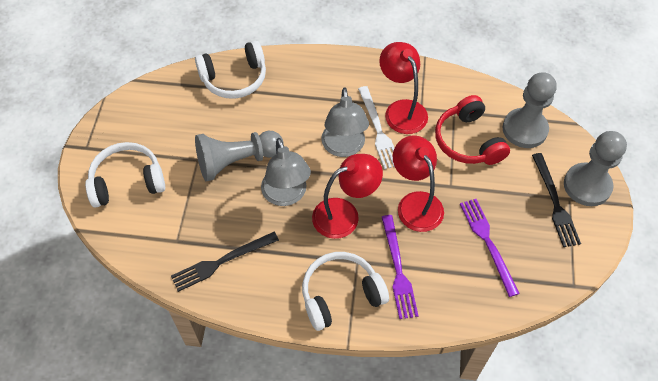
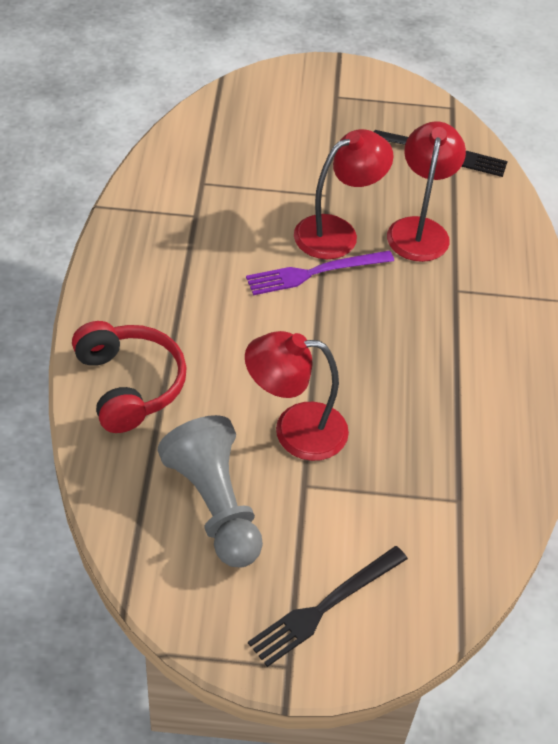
grey lamp: [261,138,311,206] [321,87,369,157] = 2 -> none = 0
grey pawn: [195,131,284,181] [502,72,557,148] [564,131,627,206] = 3 -> [158,415,263,567] = 1
purple fork: [382,215,419,319] [460,199,520,297] = 2 -> [246,250,394,295] = 1
white fork: [358,86,394,169] = 1 -> none = 0
white headphones: [85,142,165,208] [195,41,266,99] [302,252,389,331] = 3 -> none = 0

